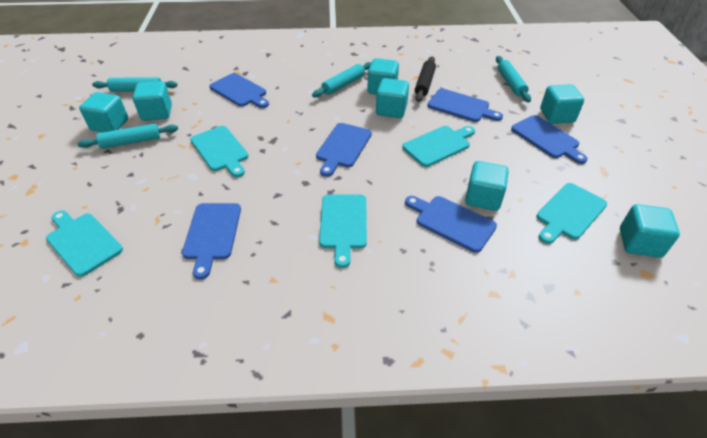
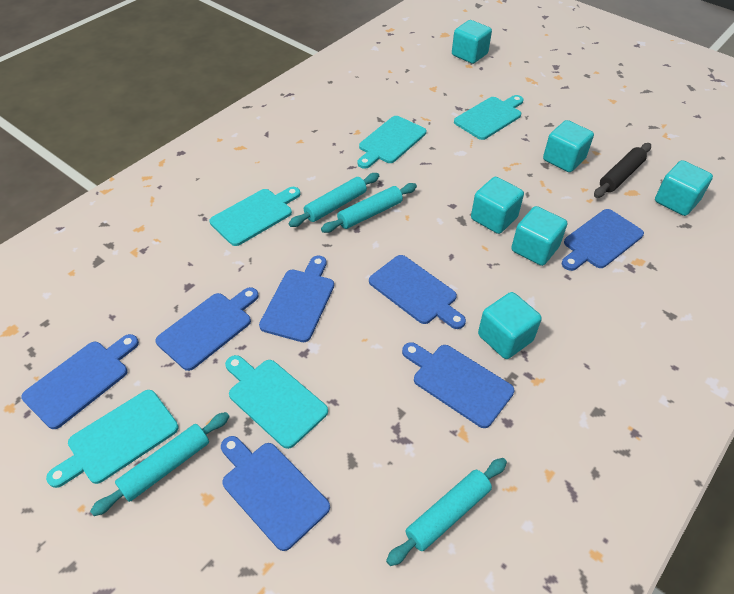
blue cutting board: [182,203,241,280] [209,73,269,108] [316,123,372,177] [405,196,497,253] [427,89,503,122] [511,115,588,164] = 6 -> [21,334,139,429] [155,287,259,371] [221,436,330,551] [259,256,334,342] [369,255,466,329] [402,342,514,428] [562,209,644,271] = 7
turquoise cube: [79,92,128,132] [133,81,172,121] [367,58,399,94] [376,78,409,118] [465,161,509,211] [540,84,584,124] [620,204,680,258] = 7 -> [452,20,492,64] [471,177,524,234] [478,292,542,359] [511,206,567,266] [543,120,594,172] [655,160,713,216] = 6

